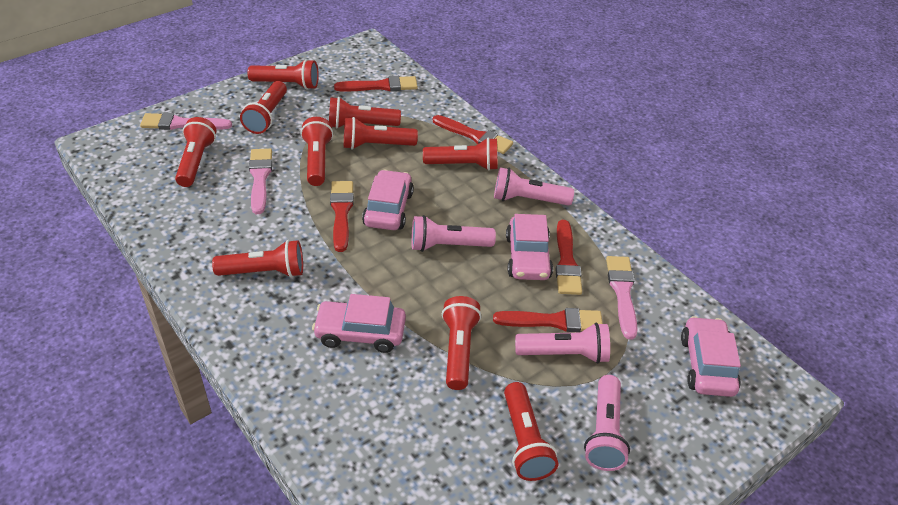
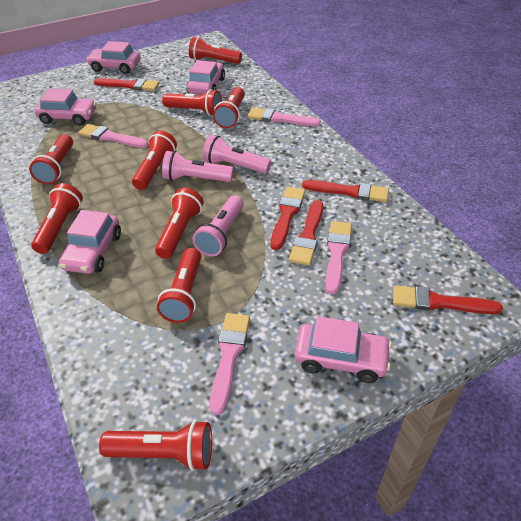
pink brush: [140,113,232,130] [249,148,272,214] [606,256,638,339] = 3 -> [78,124,149,148] [210,313,250,415] [248,108,321,126] [325,221,352,294] = 4
pink car: [312,294,406,353] [362,170,414,230] [506,214,553,280] [681,316,741,397] = 4 -> [34,89,97,126] [59,210,121,274] [86,41,141,74] [187,60,225,95] [295,316,392,383] = 5
pink flashlight: [411,215,496,252] [494,167,574,206] [515,323,610,364] [584,375,630,471] = 4 -> [162,151,233,182] [193,195,244,256] [202,135,271,174] = 3
red flashlight: [175,117,217,187] [212,240,303,278] [240,81,287,134] [247,59,319,90] [301,117,333,186] [329,97,401,129] [344,117,418,150] [423,138,497,171] [442,296,481,390] [504,382,558,481] = 10 -> [29,134,73,184] [31,183,83,254] [99,420,212,471] [132,130,177,190] [155,188,204,259] [157,248,201,323] [162,89,222,116] [189,37,242,64] [213,87,245,128] = 9

